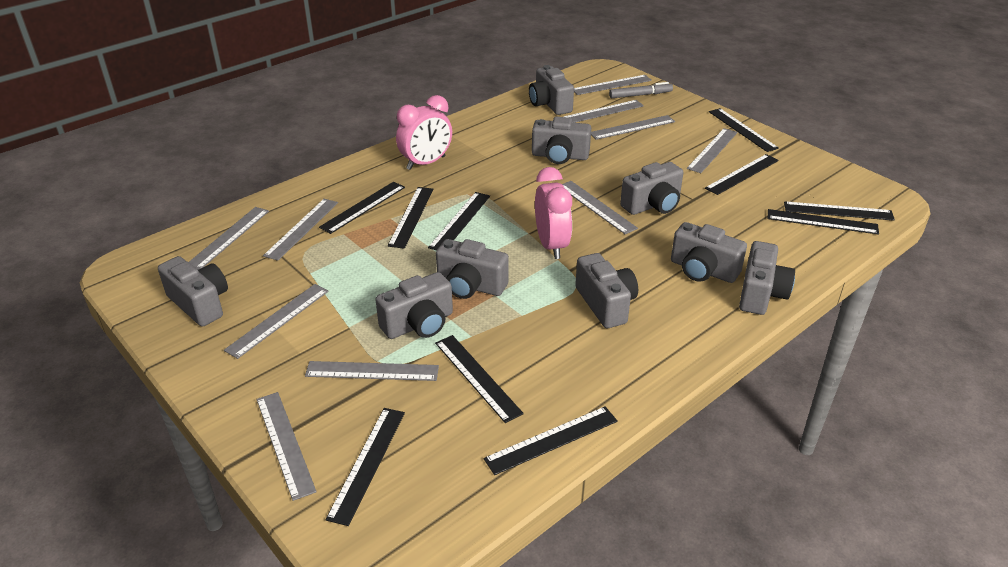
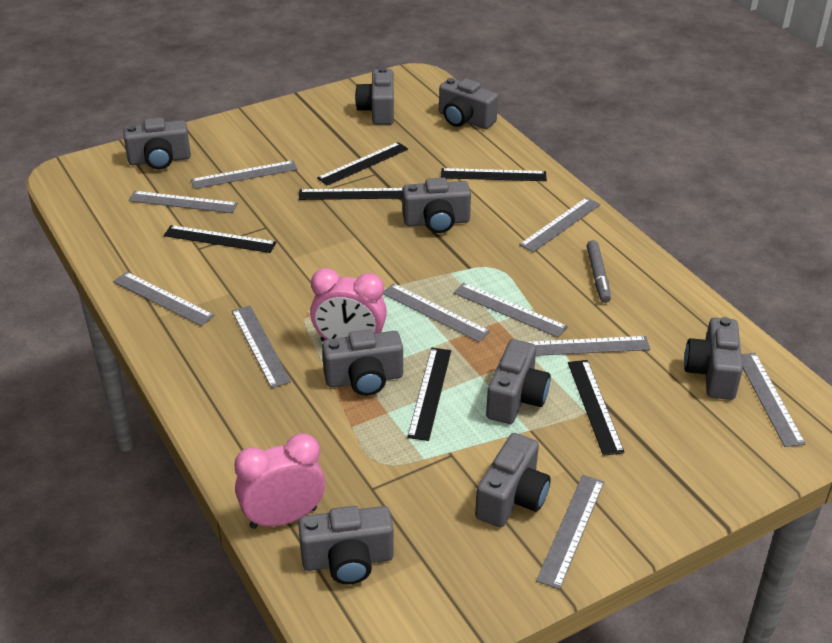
black ruler: [319,182,405,234] [326,408,405,526] [388,187,433,249] [428,192,490,251] [435,335,524,423] [483,406,618,475] [705,154,779,195] [709,108,779,152] [768,209,879,235] [784,201,895,221] = 10 -> [164,225,277,253] [299,188,403,200] [317,142,408,186] [407,348,451,441] [441,168,547,181] [568,360,625,456] = 6

